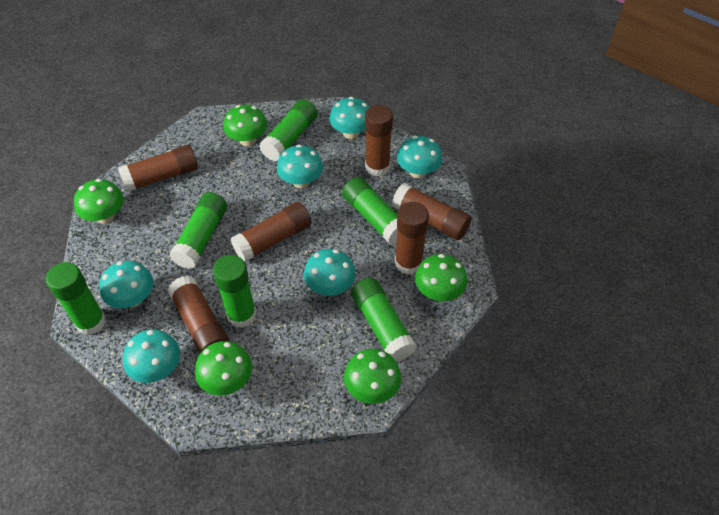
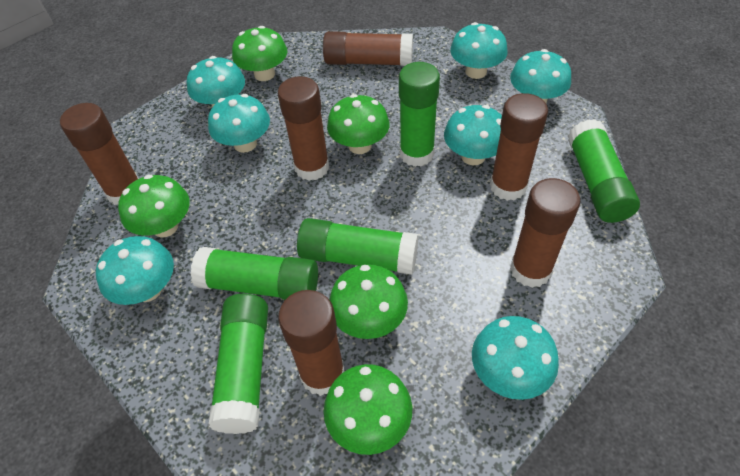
green glue stick: [46,262,106,335] [169,192,227,269] [213,255,256,328] [259,99,317,161] [342,177,398,245] [351,278,417,362] = 6 -> [190,247,318,300] [208,294,268,434] [297,218,418,275] [399,62,440,167] [568,119,640,223] = 5
turquoise mushroom: [99,261,153,308] [123,329,180,383] [277,145,323,188] [304,249,356,295] [329,97,370,139] [397,136,443,179] = 6 -> [96,236,174,305] [187,56,245,107] [208,94,270,153] [444,105,502,165] [450,22,508,79] [472,316,559,400] [510,49,571,103] = 7

